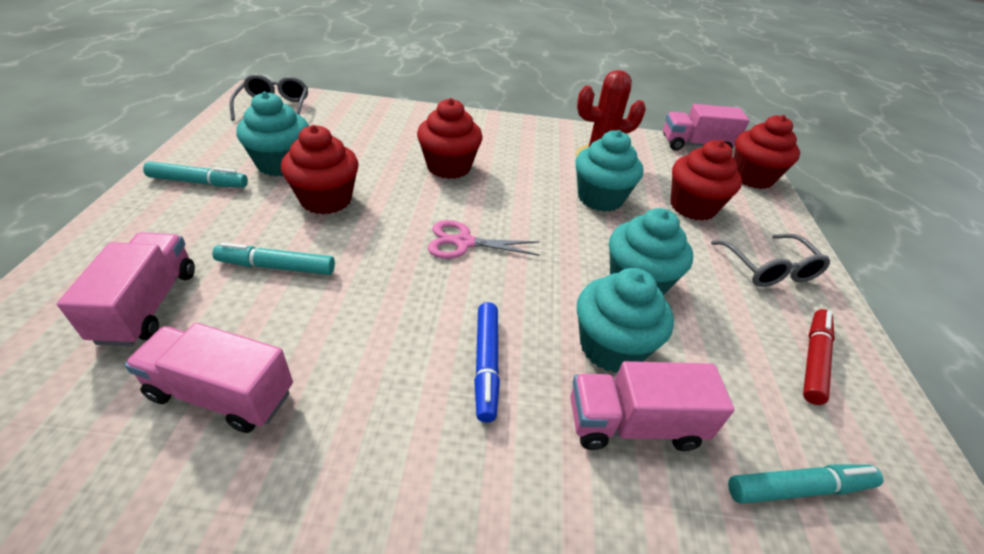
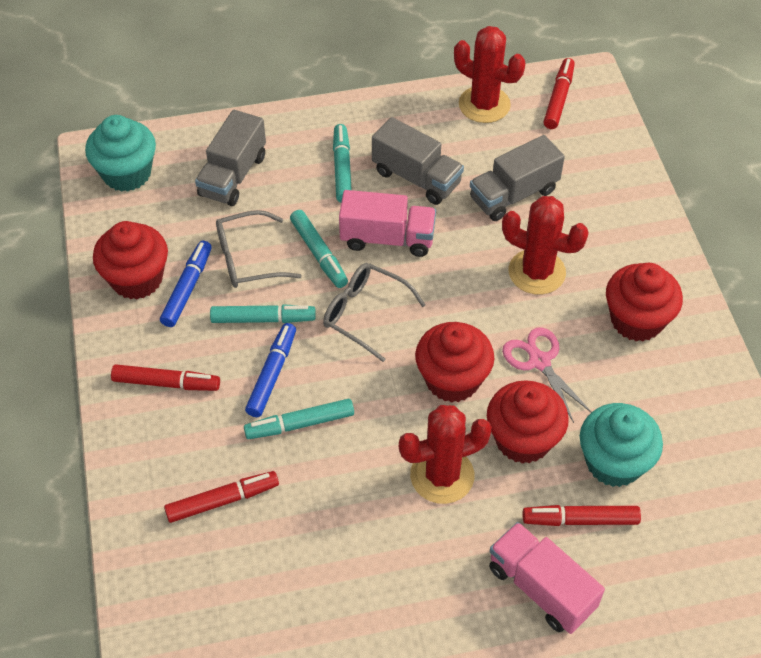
blue marker: [474,302,500,422] = 1 -> [160,241,212,327] [245,323,296,417] = 2
grey truck: none = 0 -> [195,110,266,206] [372,117,464,205] [470,135,565,221] = 3
pink truck: [57,232,195,346] [124,323,293,433] [570,361,735,451] [663,104,750,151] = 4 -> [339,190,436,257] [489,522,605,634] = 2
red cactus: [576,70,646,156] = 1 -> [399,405,492,504] [454,26,525,123] [502,196,589,295] = 3
red marker: [803,309,835,405] = 1 -> [111,364,220,391] [164,471,279,523] [523,505,641,526] [544,58,575,129] = 4
turquoise cupcake: [236,91,309,176] [575,130,643,212] [577,268,674,373] [609,208,693,295] = 4 -> [85,115,156,192] [580,403,663,487] = 2
turquoise marker: [143,161,248,188] [212,243,335,275] [728,464,883,504] = 3 -> [210,304,316,323] [244,399,354,439] [290,210,348,288] [333,124,352,203] = 4

